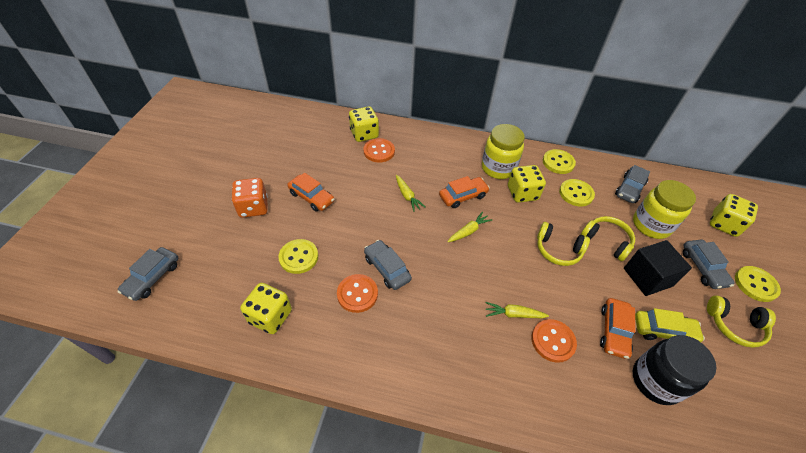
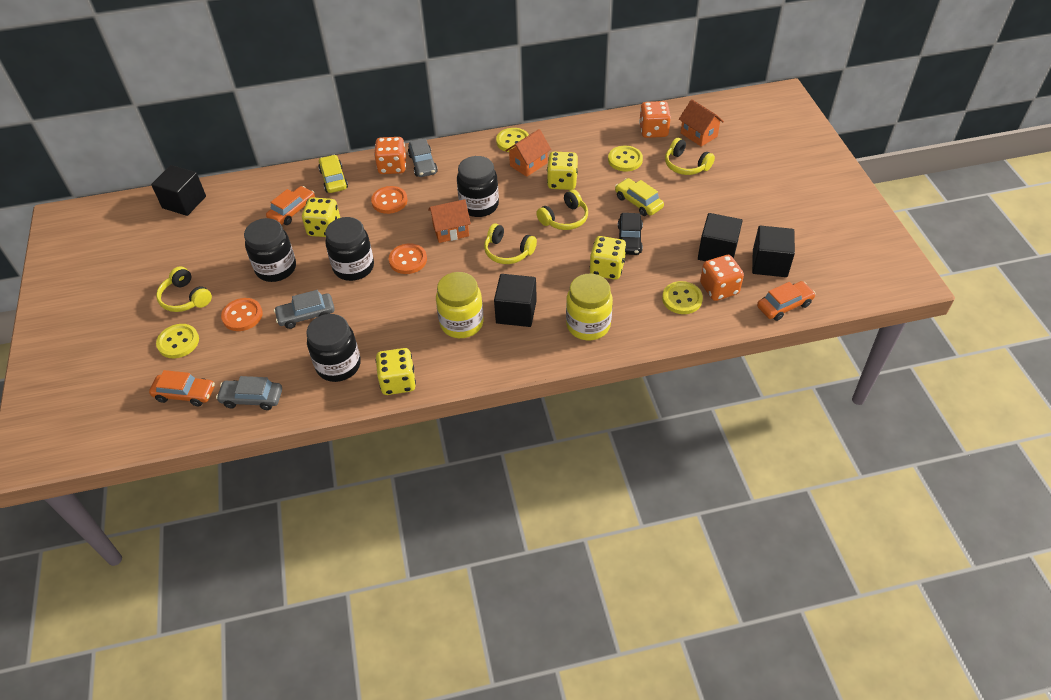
black car: none = 0 -> [617,213,643,255] = 1
black cube: [624,240,692,296] = 1 -> [151,165,206,216] [494,274,537,327] [698,213,742,261] [752,226,795,277] = 4
black jar: [633,335,716,405] = 1 -> [244,218,296,282] [306,314,361,382] [325,217,374,281] [457,156,499,217] = 4
grey car: [117,247,178,301] [364,240,412,290] [615,165,650,203] [683,240,734,289] = 4 -> [216,376,282,410] [274,290,335,329] [408,138,438,177] = 3
orange dice: [231,178,268,218] = 1 -> [374,137,406,174] [639,101,671,138] [700,255,744,301] = 3
orange house: none = 0 -> [428,199,471,243] [505,129,551,177] [679,100,724,147] = 3
yellow car: [635,308,705,342] = 1 -> [318,155,348,193] [615,178,664,216] = 2
yellow carrot: [396,175,425,212] [447,212,492,242] [485,302,549,318] = 3 -> none = 0
yellow headphones: [537,222,590,266] [581,216,635,261] [707,295,776,348] = 3 -> [156,266,212,312] [484,223,537,264] [536,189,588,230] [665,138,715,175] = 4

